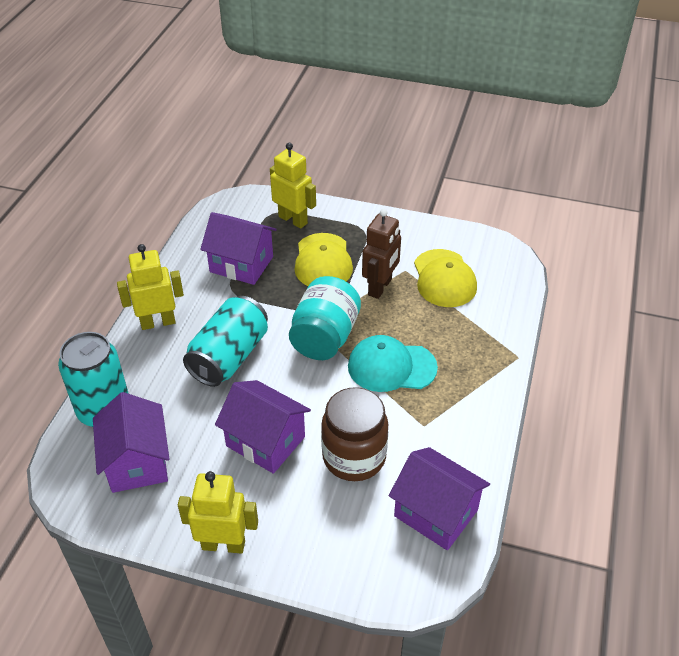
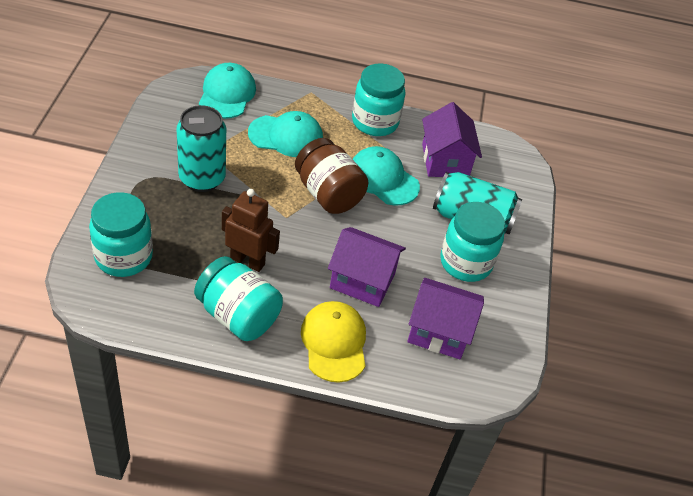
purple house: [93,392,169,493] [200,212,277,285] [215,380,311,474] [389,447,490,550] = 4 -> [328,227,406,307] [407,278,484,359] [422,102,482,177] = 3
turquoise cap: [348,335,438,392] = 1 -> [199,63,256,119] [248,111,323,157] [353,146,420,205] = 3
turquoise jar: [289,276,361,360] = 1 -> [89,192,153,277] [194,256,283,341] [352,63,405,136] [440,202,505,282] = 4
yellow cap: [294,233,353,286] [414,249,477,307] = 2 -> [301,301,366,383] = 1
yellow robot: [117,244,184,330] [178,471,258,554] [270,143,316,229] = 3 -> none = 0

